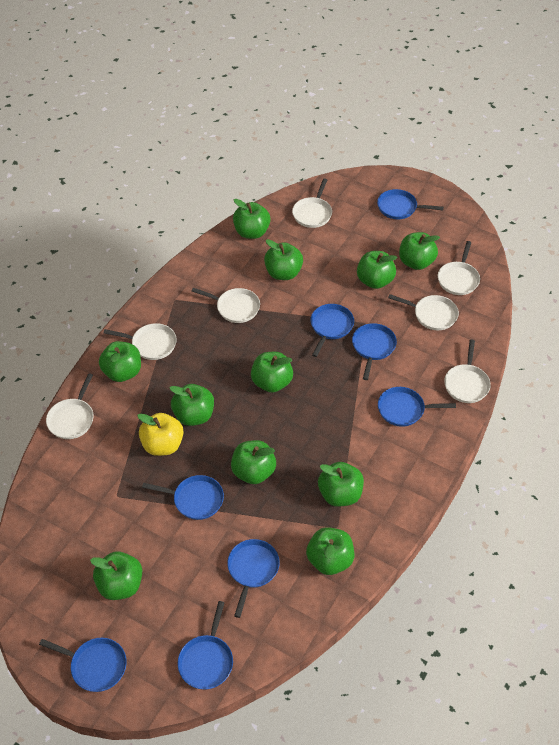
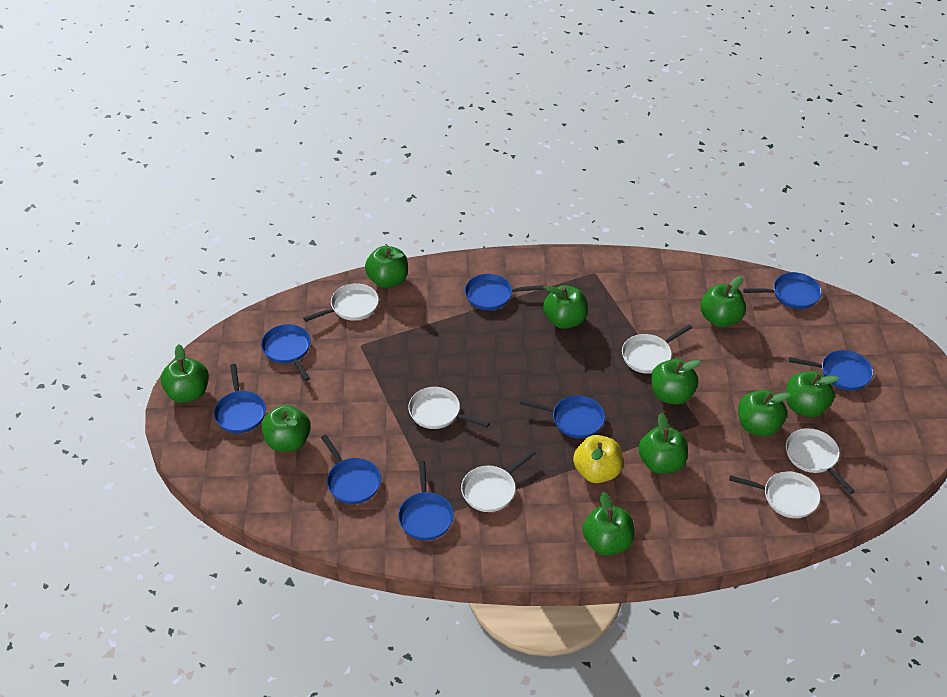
green apple: [90,551,142,600] [99,341,141,382] [170,384,214,426] [231,440,276,484] [233,199,271,239] [251,352,293,393] [264,239,303,280] [306,527,354,575] [318,462,364,507] [357,251,397,289] [399,232,440,270] = 11 -> [161,344,209,403] [262,405,311,452] [365,246,408,288] [543,285,588,329] [582,492,634,556] [638,413,688,474] [651,359,701,404] [700,276,746,327] [738,390,791,436] [786,371,839,417] = 10
white pan: [46,373,94,439] [104,323,177,360] [192,288,260,323] [292,178,332,228] [388,294,459,330] [438,241,480,295] [444,339,491,403] = 7 -> [303,283,379,322] [408,387,489,429] [461,450,536,512] [622,324,692,374] [729,471,820,518] [786,428,855,494] = 6

